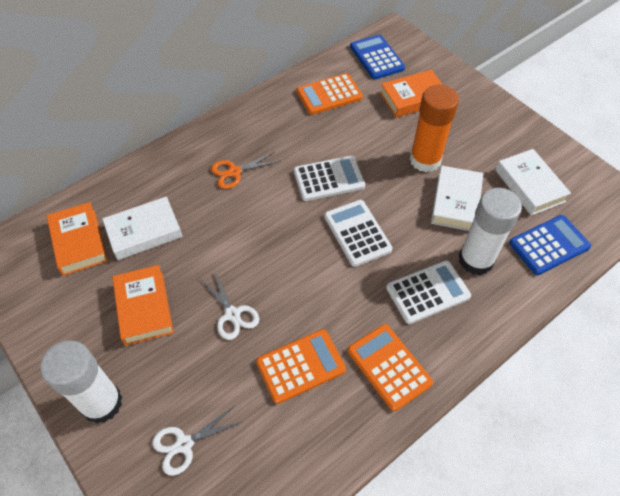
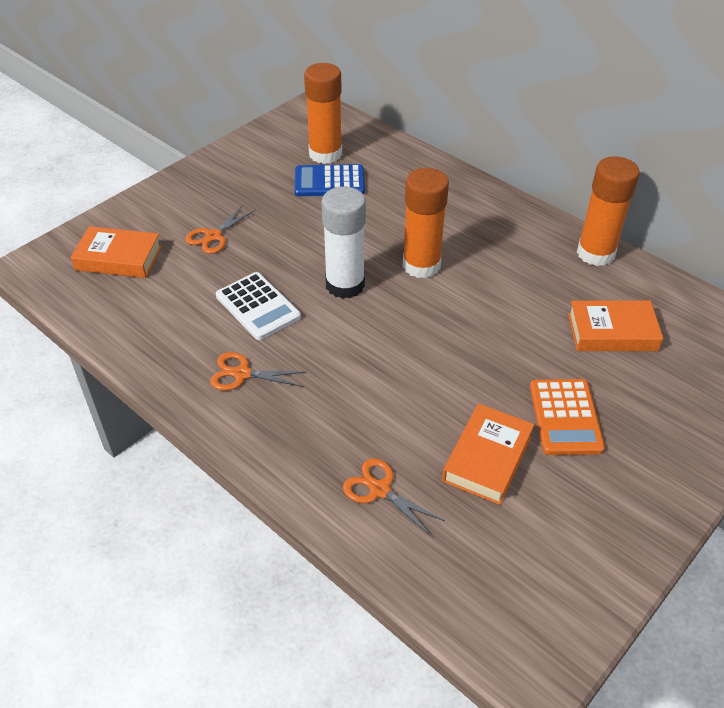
blue calculator: [350,34,405,79] [509,215,591,275] = 2 -> [294,164,365,196] = 1
orange calculator: [256,329,346,404] [297,73,363,115] [348,324,433,411] = 3 -> [530,379,605,455] = 1
orange glue stick: [410,85,459,172] = 1 -> [304,63,342,164] [403,168,449,278] [577,156,640,266] = 3
orange scissors: [211,152,281,189] = 1 -> [185,205,256,254] [210,352,306,391] [343,458,445,536] = 3
white book: [102,197,182,260] [431,166,483,231] [496,149,571,216] = 3 -> none = 0
white calculator: [294,156,365,201] [324,200,392,267] [386,260,471,324] = 3 -> [216,272,301,340] = 1
white glue stick: [40,340,123,424] [459,188,522,275] = 2 -> [321,187,366,299] = 1
white scissors: [152,406,244,476] [200,271,259,340] = 2 -> none = 0

